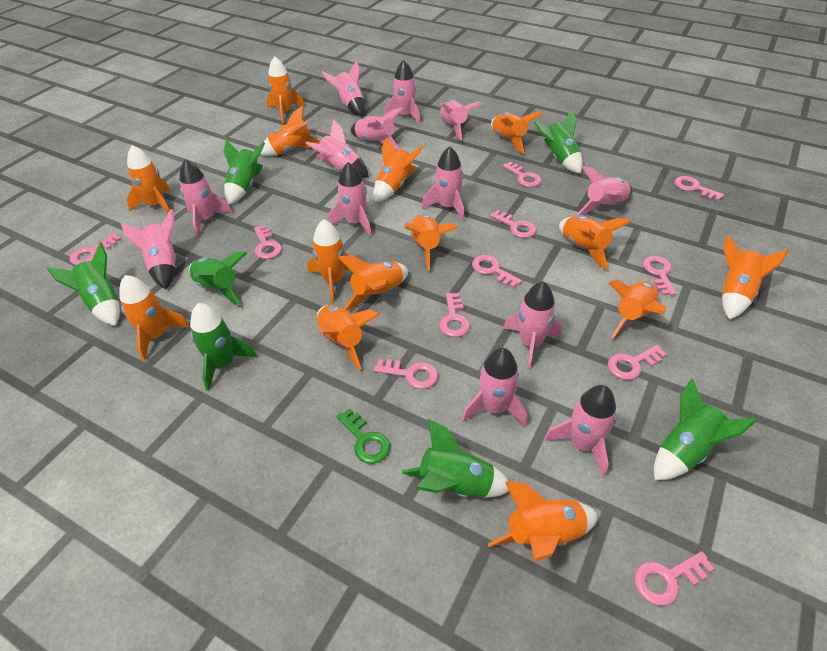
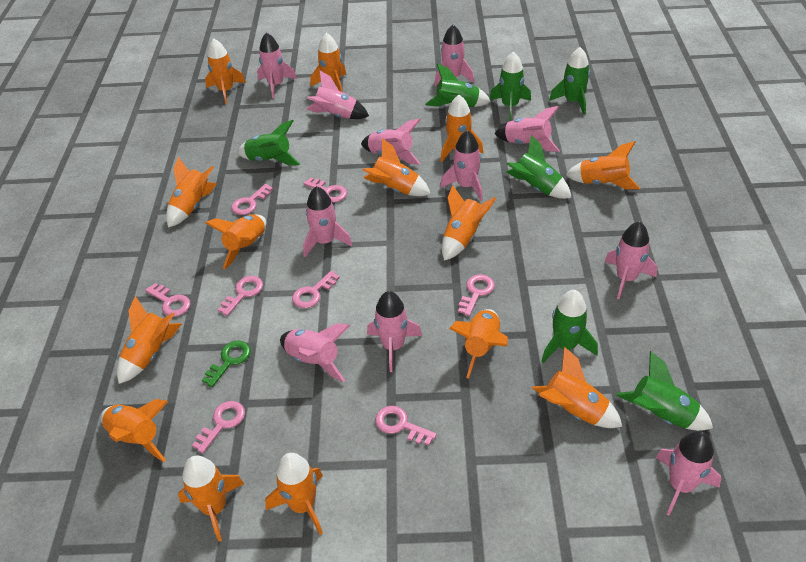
pink key: [70,233,122,265] [254,225,282,259] [374,359,438,389] [439,293,470,337] [472,255,522,288] [490,210,536,238] [503,162,542,187] [608,345,667,380] [634,552,714,606] [643,256,676,296] [674,176,724,201] = 11 -> [145,283,191,317] [192,401,245,453] [218,276,263,316] [231,184,273,215] [292,271,340,308] [303,177,347,202] [375,406,437,446] [458,274,495,316] = 8
pink rocket: [121,209,176,289] [179,159,233,237] [305,119,369,178] [322,60,365,116] [328,162,372,236] [351,107,404,150] [384,60,421,125] [422,146,465,221] [440,100,482,140] [462,348,527,427] [503,282,562,369] [544,385,617,477] [577,166,632,215] = 13 -> [257,32,297,98] [280,323,350,382] [303,186,352,257] [306,71,369,119] [361,119,421,165] [367,291,422,372] [434,25,474,86] [440,130,483,201] [494,106,560,152] [605,221,657,299] [656,431,721,516] = 11

